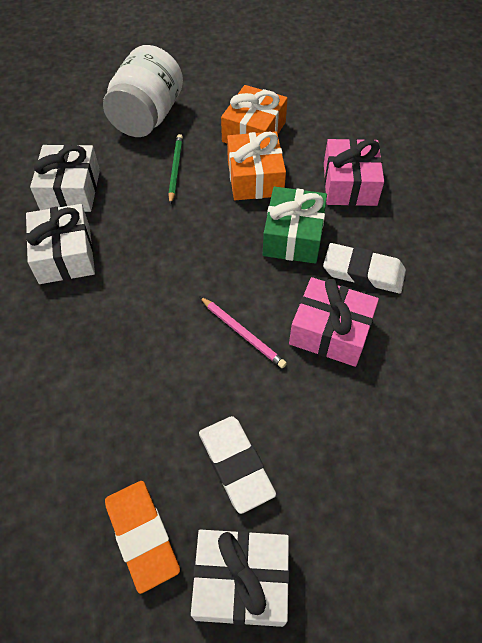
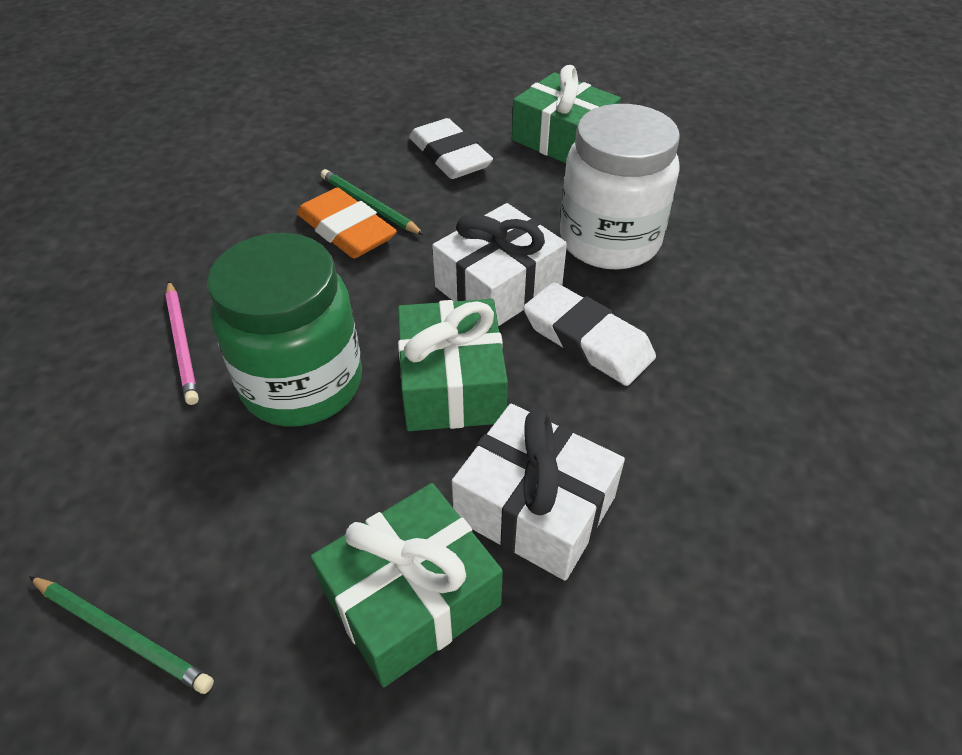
green gift: [263,187,327,264] = 1 -> [310,483,503,687] [398,299,508,431] [512,65,621,163] = 3
green jar: none = 0 -> [207,233,362,427] = 1
green pencil: [168,134,183,205] = 1 -> [29,576,214,694] [321,169,424,235] = 2
orange gift: [221,85,288,143] [227,131,286,200] = 2 -> none = 0
pink gift: [289,277,379,367] [324,138,384,206] = 2 -> none = 0
white gift: [26,204,95,284] [30,144,100,212] [191,530,289,627] = 3 -> [432,203,567,326] [451,404,625,581] = 2

